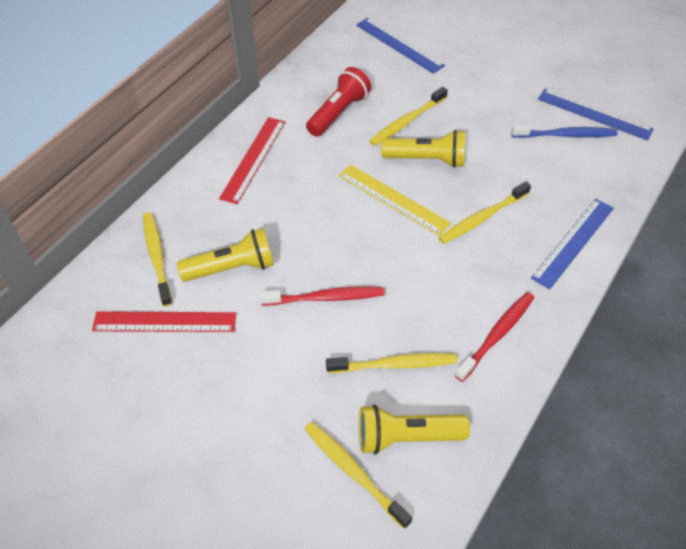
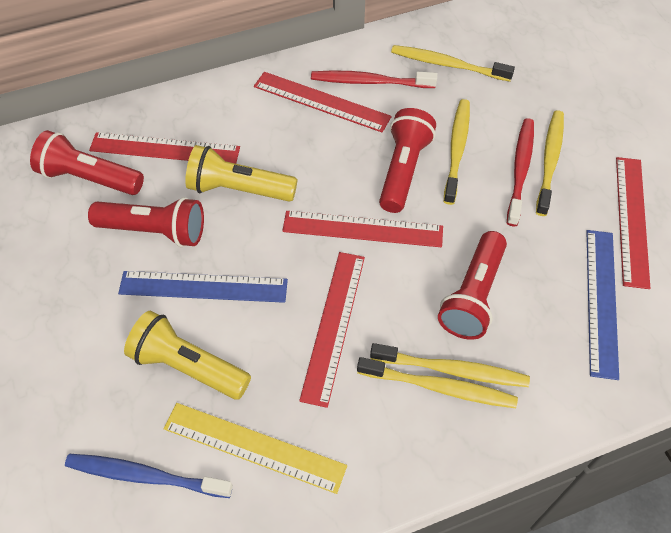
blue ruler: [356,18,445,74] [531,199,614,289] [538,89,654,141] = 3 -> [118,271,288,303] [586,230,619,380] = 2
red flashlight: [306,67,371,137] = 1 -> [30,130,144,195] [88,197,204,247] [379,108,436,213] [438,231,507,340] = 4
red ruler: [92,311,236,332] [219,117,285,204] = 2 -> [89,132,240,164] [254,72,392,132] [282,211,443,247] [299,252,365,408] [616,157,650,289] = 5
yellow flashlight: [177,228,274,282] [359,404,470,455] [381,130,465,168] = 3 -> [124,311,251,399] [185,145,297,202] = 2

